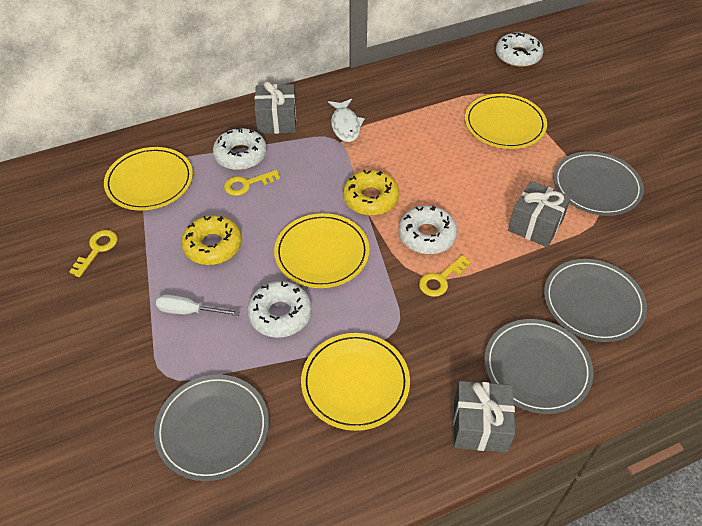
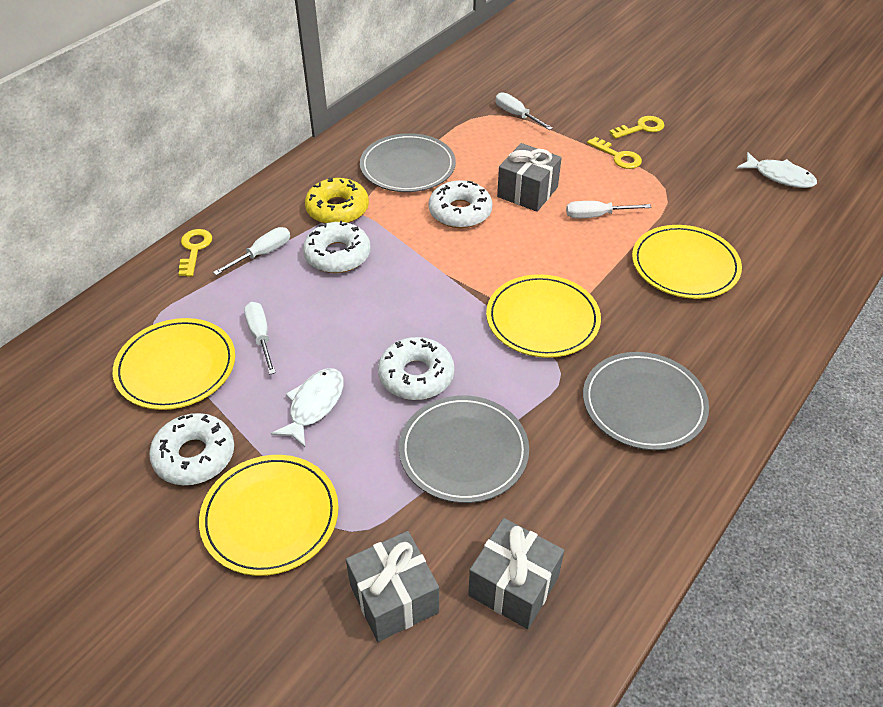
grey plate: [154,375,269,481] [484,319,594,414] [544,259,647,342] [553,151,644,216] = 4 -> [360,133,456,192] [399,395,529,503] [583,352,709,450] = 3
white fish: [328,99,365,142] = 1 -> [271,368,344,447] [737,152,817,188] = 2
white screwdriver: [156,294,240,316] = 1 -> [213,227,290,275] [244,302,276,375] [496,92,553,130] [566,201,651,219] = 4
yellow donut: [181,215,242,265] [343,170,399,215] = 2 -> [305,177,369,223] = 1

